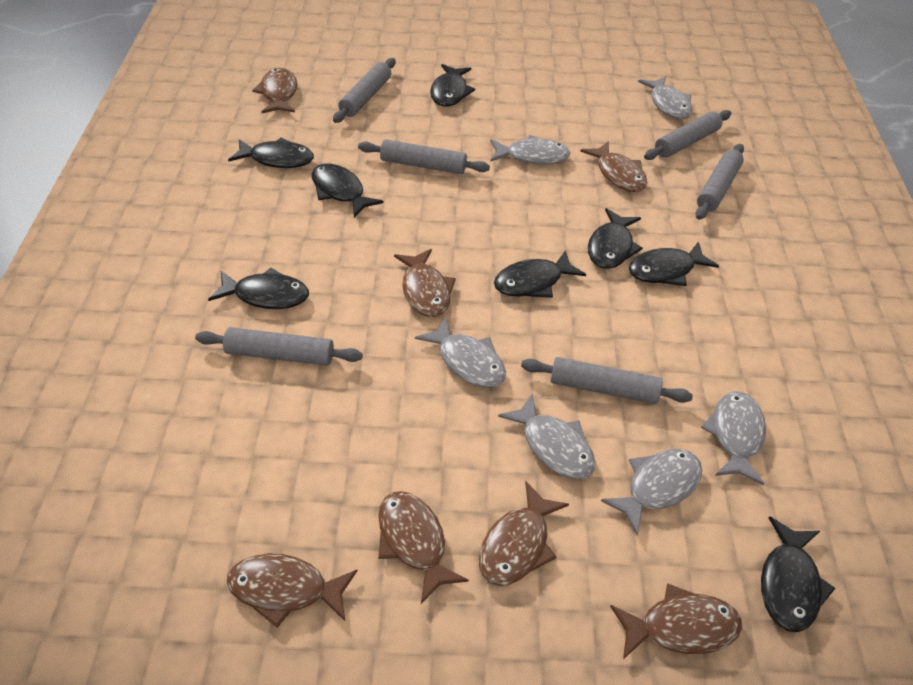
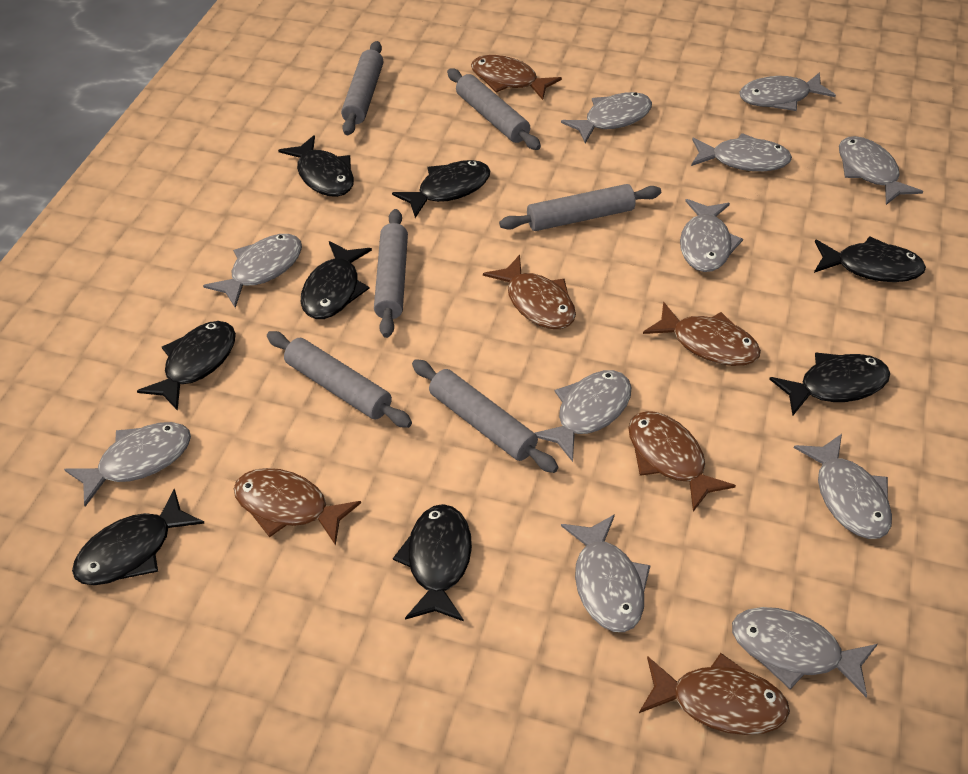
brown fish: [227,553,357,628] [252,68,297,113] [378,491,469,604] [394,249,456,317] [479,481,569,586] [580,141,647,192] [610,583,742,660] = 7 -> [234,468,361,546] [471,55,562,100] [483,255,576,329] [628,411,736,512] [639,653,790,735] [643,302,761,366] = 6
grey fish: [415,317,506,388] [490,135,570,165] [498,394,596,479] [601,449,702,535] [638,76,693,119] [701,392,766,485] = 6 -> [64,422,191,507] [203,234,302,308] [535,370,631,462] [561,92,652,143] [561,514,651,632] [680,199,743,272] [691,133,792,171] [732,607,877,697] [739,72,836,111] [794,434,892,539] [839,136,923,205] = 11

